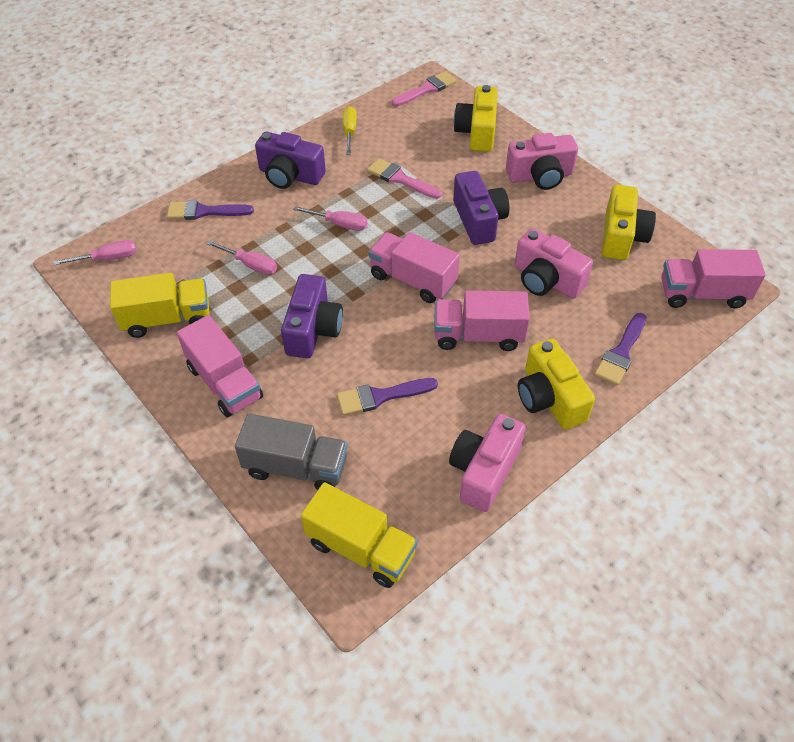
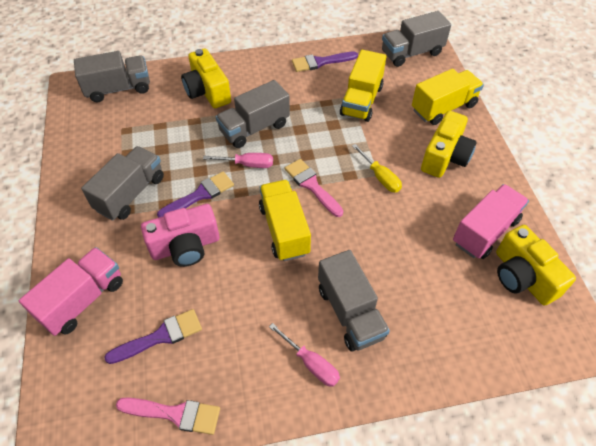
grey truck: [235,413,348,490] = 1 -> [74,51,150,102] [81,146,164,221] [216,80,290,148] [318,250,390,352] [382,11,451,67] = 5
pink camera: [449,414,526,512] [506,133,578,190] [514,228,593,299] = 3 -> [141,204,219,267] = 1
pink screwdriver: [53,240,137,265] [206,240,277,275] [293,206,367,231] = 3 -> [203,153,273,168] [269,323,340,387] = 2
pink truck: [177,315,263,418] [369,232,460,303] [435,290,530,351] [661,249,766,308] = 4 -> [19,247,123,336] [453,184,529,259] = 2
purple camera: [255,132,326,189] [281,274,343,358] [453,171,510,245] = 3 -> none = 0
yellow truck: [110,273,209,338] [301,482,418,588] = 2 -> [259,180,311,261] [340,50,386,122] [412,69,484,125] = 3

